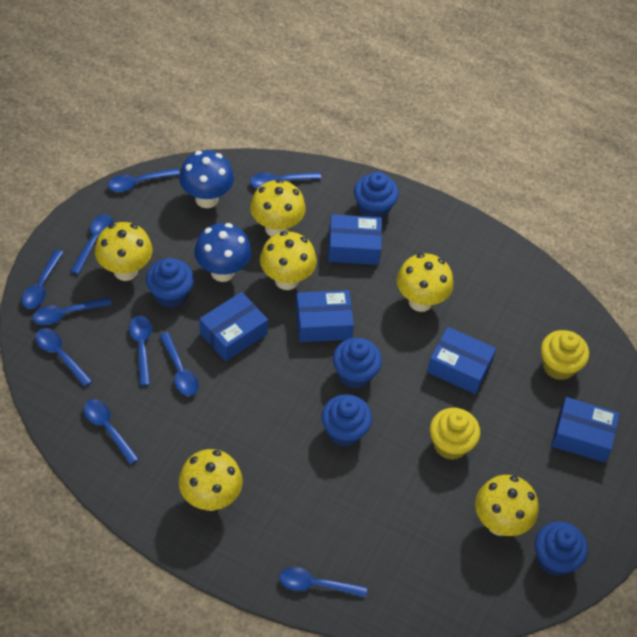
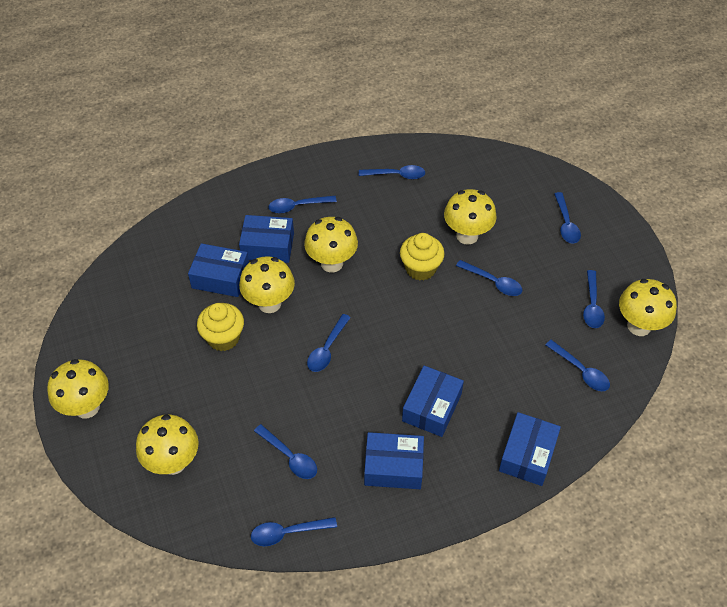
blue cupcake: [146,258,194,308] [321,394,372,447] [333,338,382,389] [354,172,399,218] [535,522,588,576] = 5 -> none = 0
blue mushroom: [179,151,234,208] [194,223,251,282] = 2 -> none = 0
blue spoon: [22,250,64,309] [33,297,112,325] [35,328,92,387] [71,214,113,274] [84,399,139,465] [108,168,180,192] [129,316,152,386] [159,332,199,396] [250,172,322,188] [279,567,367,598] = 10 -> [251,517,337,546] [254,424,317,479] [269,196,337,213] [307,314,351,372] [359,165,425,179] [456,260,522,296] [545,340,610,391] [554,192,581,244] [583,270,605,328] = 9

